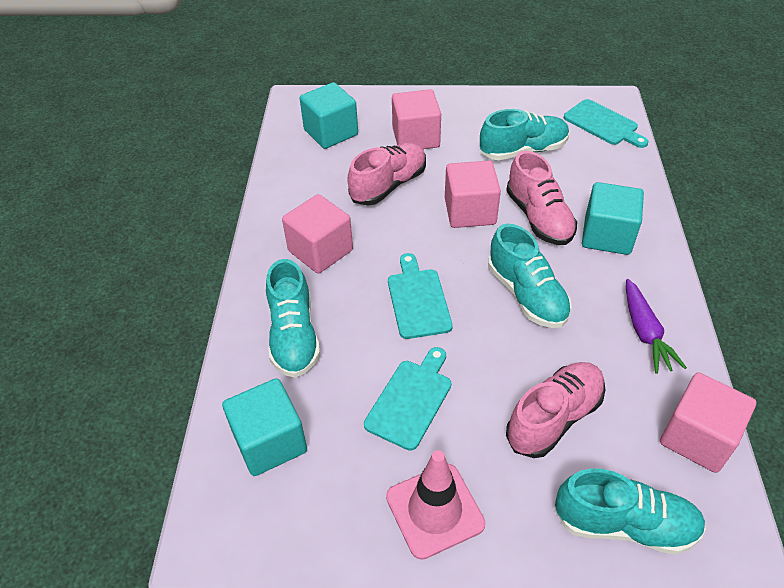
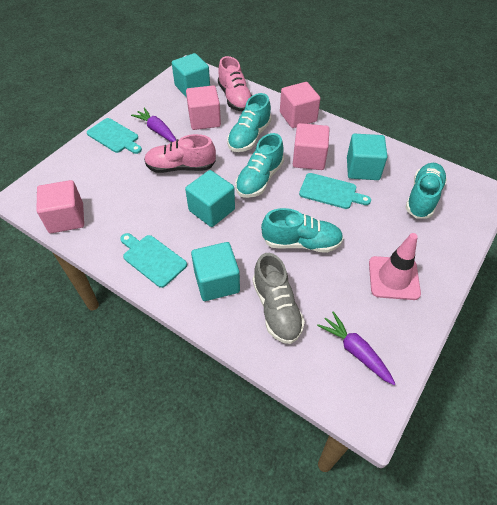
grey shoe: none = 0 -> [253,253,305,344] = 1
pink shoe: [347,143,426,205] [506,151,577,245] [506,362,606,458] = 3 -> [144,134,216,173] [218,56,252,111] = 2
purple carrot: [626,279,687,374] = 1 -> [131,108,176,142] [317,311,395,385] = 2
turquoise cube: [222,378,307,476] [300,82,358,149] [582,182,644,255] = 3 -> [172,53,210,98] [185,170,235,227] [191,242,240,301] [347,134,387,180] = 4

